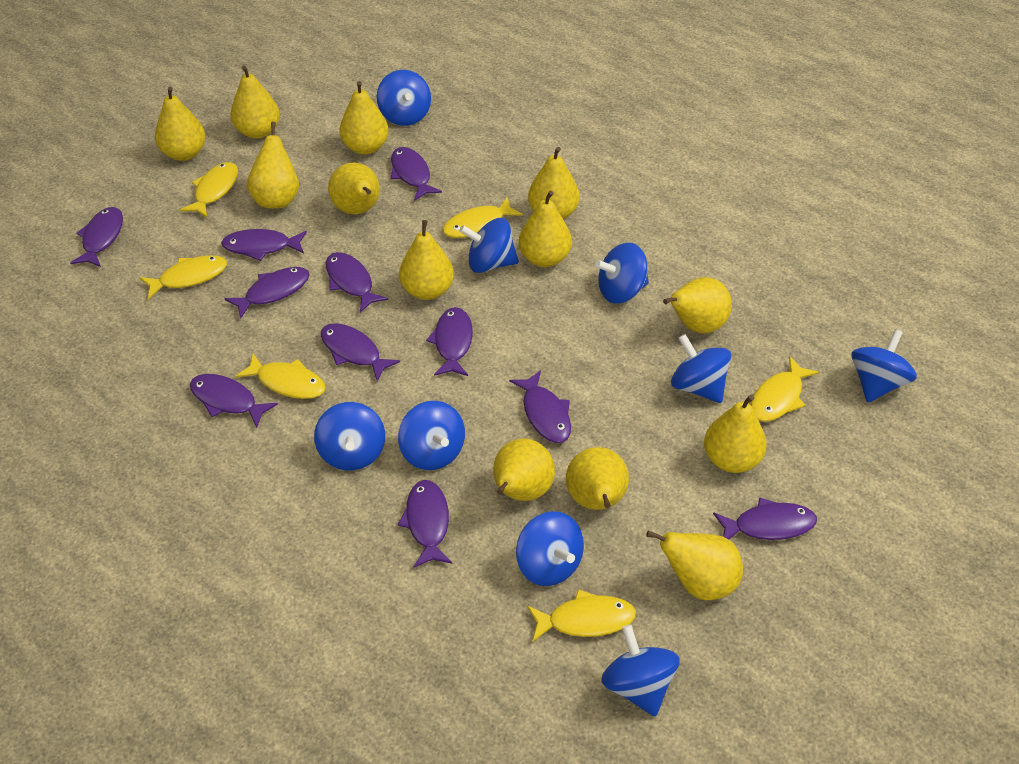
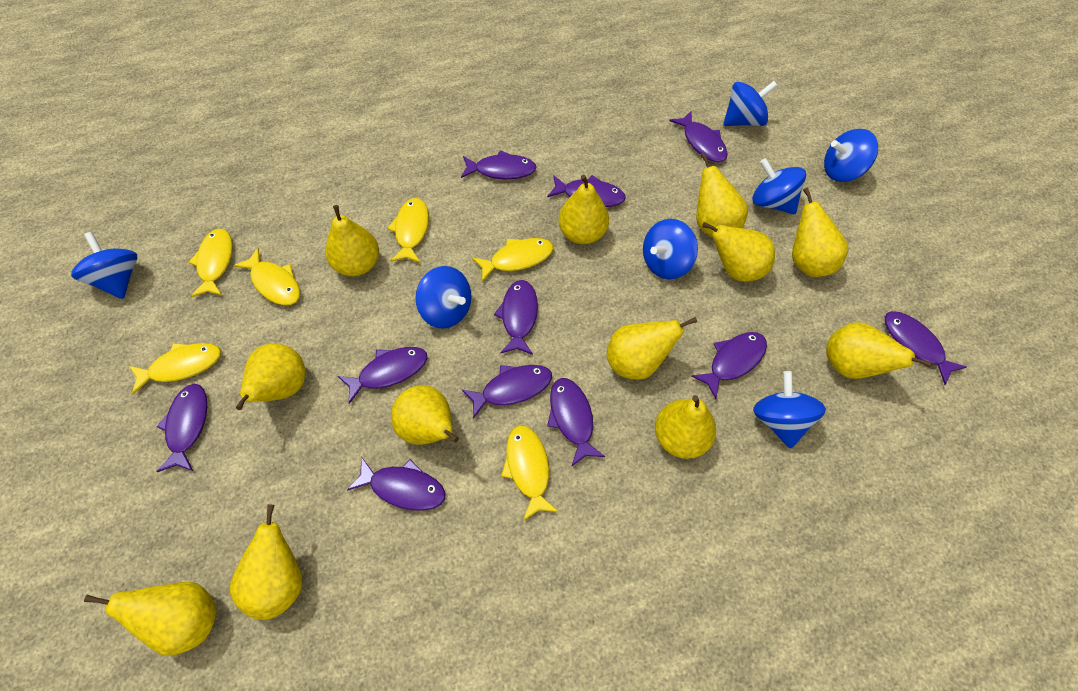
blue spinning top: [314,402,385,471] [377,70,431,126] [398,401,465,470] [459,218,519,273] [516,511,584,586] [595,243,649,303] [601,625,680,717] [671,334,731,403] [851,329,917,403] = 9 -> [71,232,138,299] [415,266,472,329] [643,219,698,279] [723,81,778,126] [752,158,806,214] [753,371,826,449] [824,129,878,182] = 7
yellow pear: [155,87,206,161] [231,65,280,139] [247,122,299,209] [328,163,380,214] [339,81,389,155] [399,220,454,300] [493,438,555,501] [519,191,572,267] [528,147,579,219] [566,447,629,510] [646,531,743,600] [663,277,732,333] [704,395,766,473] = 13 -> [84,582,216,656] [230,504,302,620] [236,343,305,410] [325,205,379,276] [391,385,459,445] [558,175,609,244] [607,317,697,380] [655,395,716,459] [696,153,748,237] [702,222,775,282] [792,188,849,277] [826,322,932,379] = 12

